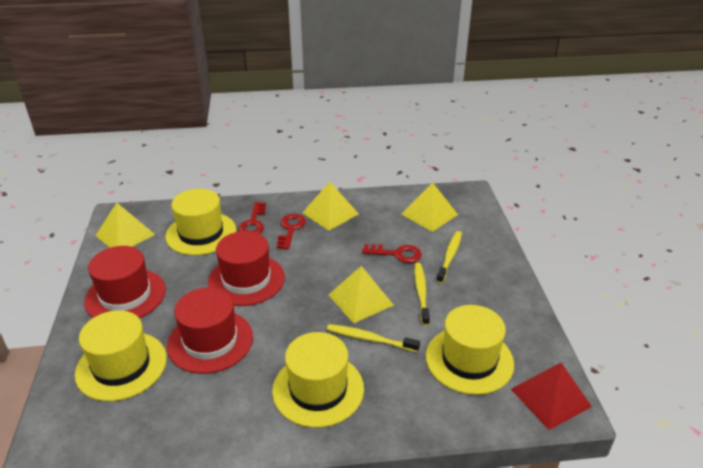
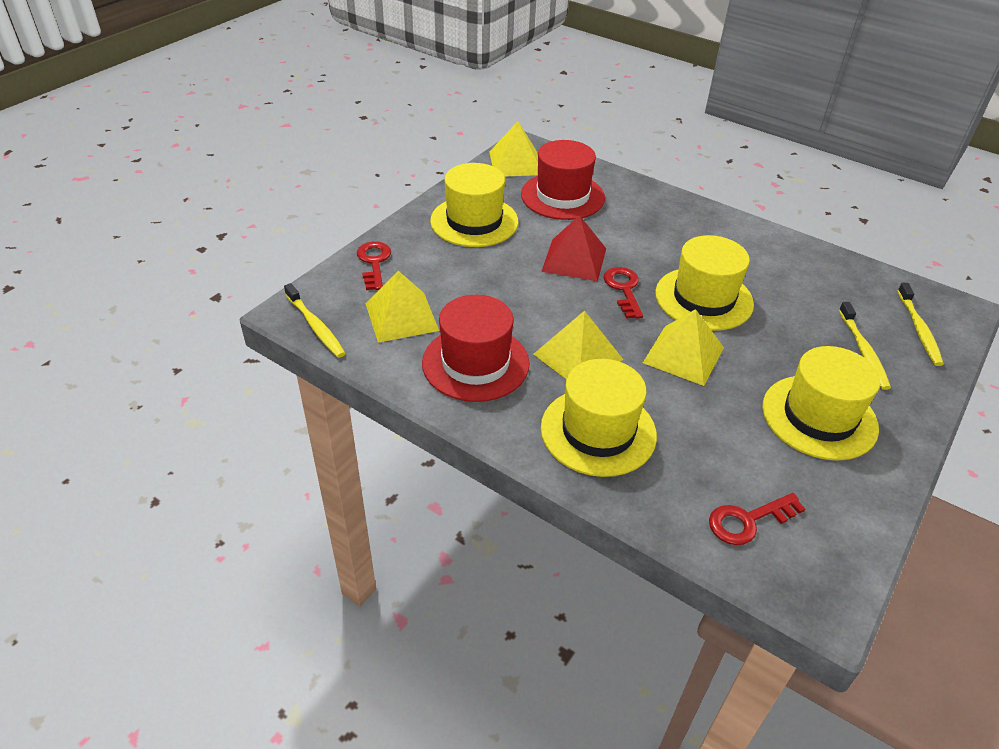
red hat: [84,246,166,318] [167,288,253,374] [208,231,285,306] = 3 -> [422,295,530,402] [521,140,605,220] = 2

